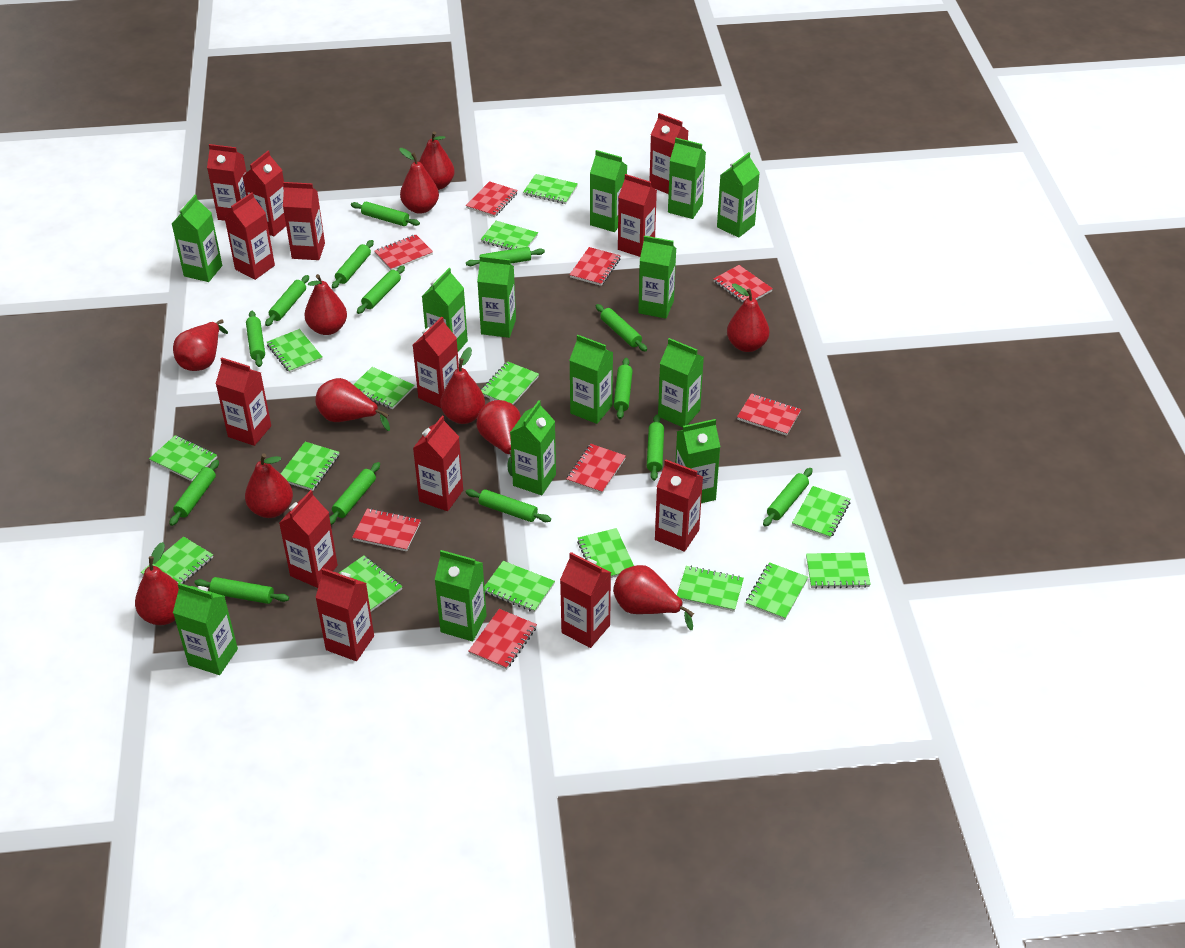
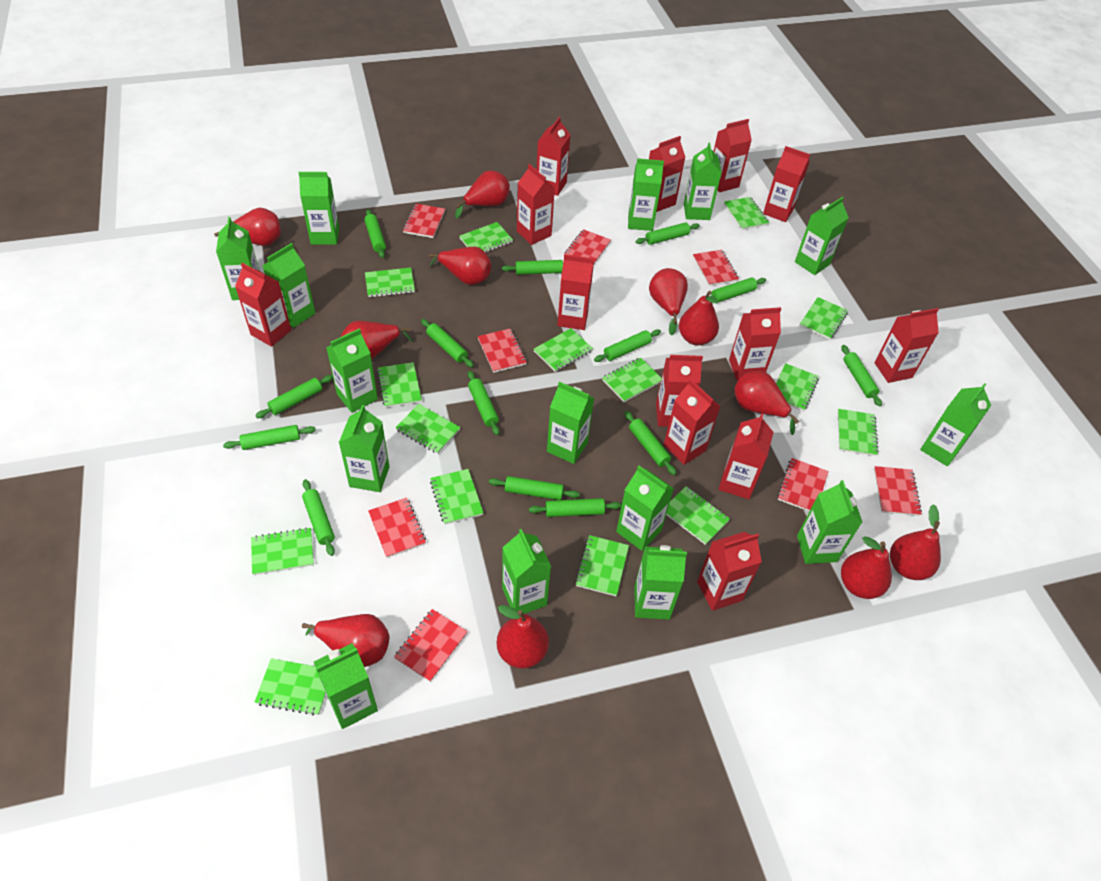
green carton: [172,195,222,282] [173,583,238,675] [422,268,468,352] [435,550,487,641] [477,256,516,338] [510,400,556,495] [570,335,613,424] [590,150,627,232] [638,236,676,319] [658,338,704,427] [668,138,706,219] [675,419,720,503] [717,152,760,238] = 13 -> [216,217,259,300] [262,243,316,328] [298,172,339,245] [314,643,378,729] [326,328,378,413] [339,405,390,492] [502,529,551,614] [547,382,594,464] [616,466,674,551] [628,158,664,231] [634,545,687,620] [684,142,722,220] [795,197,848,275] [797,480,862,564] [920,383,991,466] = 15

